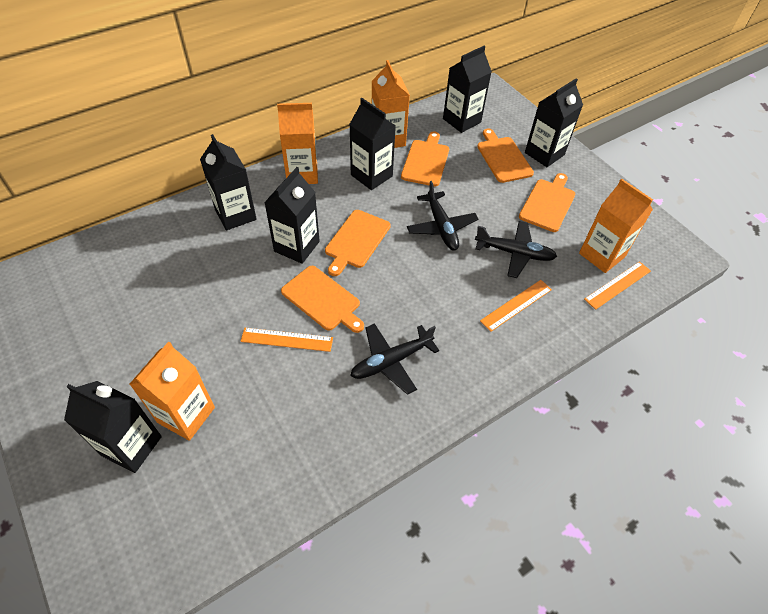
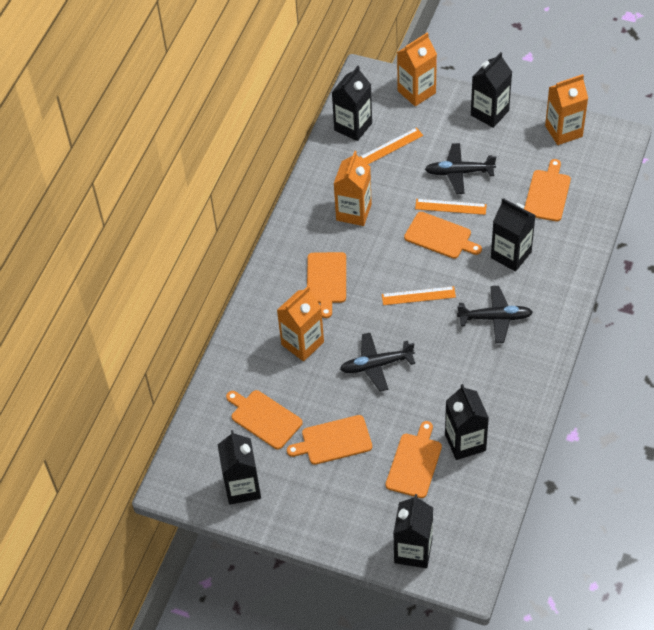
orange cutting board: [281,266,364,333] [325,210,391,276] [401,131,449,187] [477,128,534,183] [519,173,575,232] = 5 -> [226,390,303,450] [287,415,372,465] [307,252,346,318] [386,421,442,498] [404,212,482,259] [524,159,571,222] = 6

